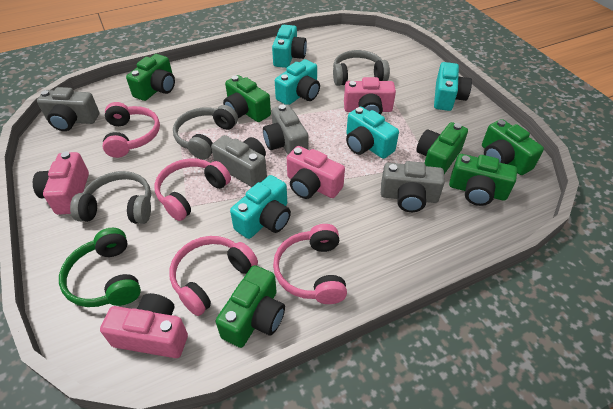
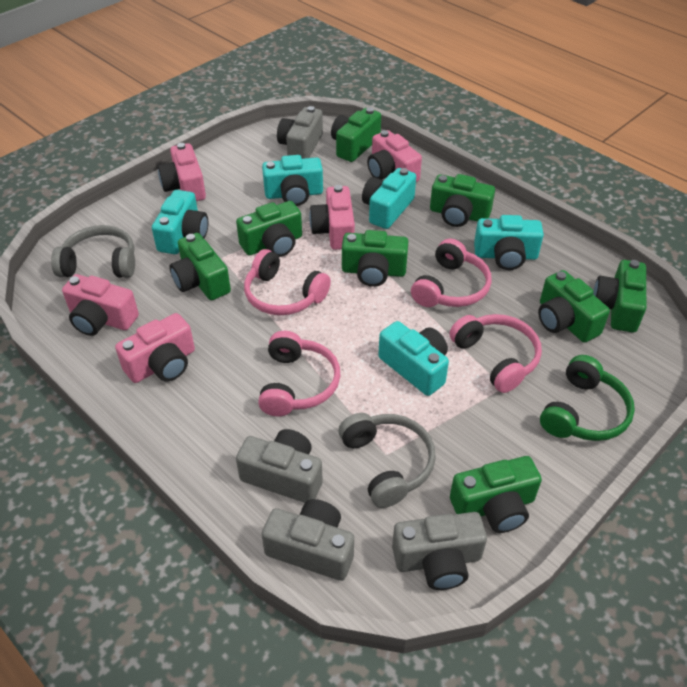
green camera: [126,54,175,101] [216,265,285,348] [223,75,271,122] [416,122,468,174] [449,154,517,206] [482,119,544,175] = 6 -> [170,233,231,300] [236,201,302,257] [331,107,381,162] [342,230,409,287] [430,174,495,227] [450,456,542,533] [538,270,610,343] [593,260,646,333] = 8
grey headphones: [70,171,151,224] [173,105,238,160] [333,50,390,86] = 3 -> [51,225,135,278] [339,413,436,508] = 2
pink camera: [33,152,89,215] [100,293,188,358] [287,146,345,199] [344,77,396,115] = 4 -> [62,274,139,336] [115,313,195,383] [158,143,206,201] [309,185,355,250] [367,130,422,182] = 5

